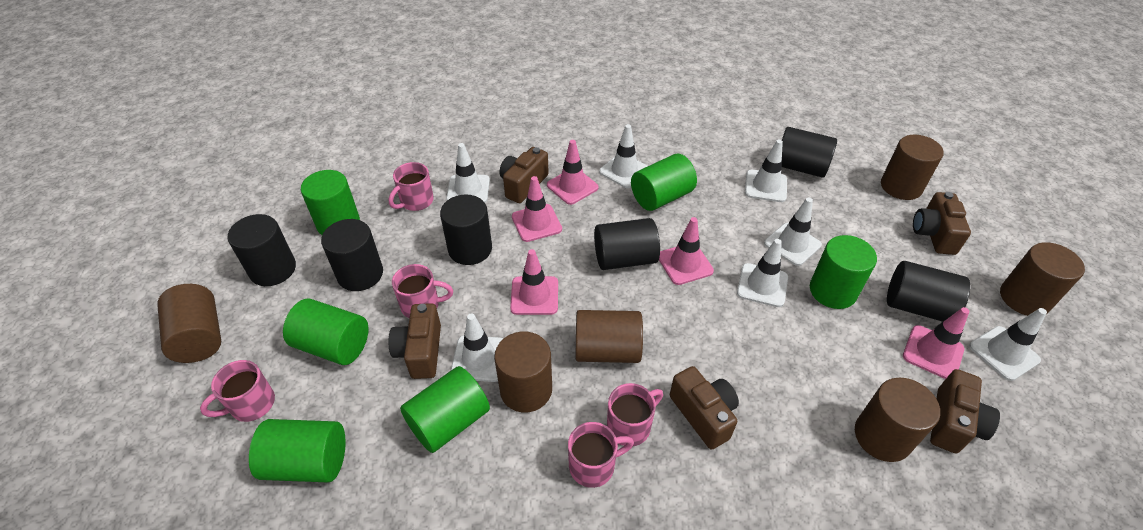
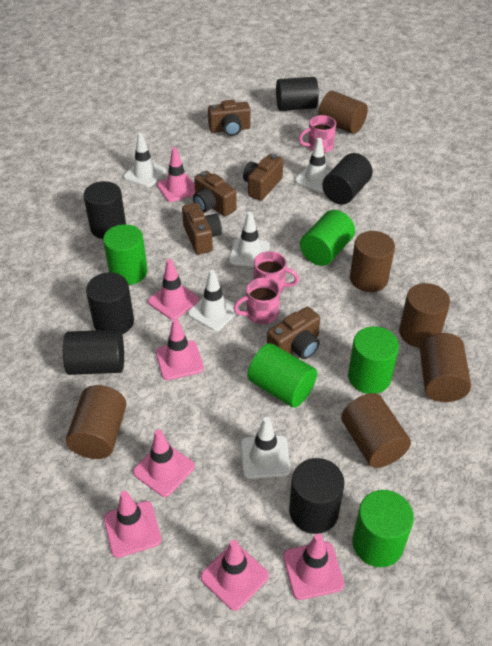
green cylinder: [249,419,346,483] [283,299,369,365] [301,170,360,235] [400,366,490,453] [631,154,697,211] [810,235,877,309] = 6 -> [103,224,148,285] [247,343,317,408] [300,210,355,266] [348,326,399,394] [352,490,414,567] = 5
pink mug: [200,360,275,422] [389,162,434,211] [392,264,453,318] [568,422,634,488] [607,383,663,446] = 5 -> [233,278,280,324] [254,251,299,293] [299,115,336,153] = 3
pink traffic cone: [510,249,558,315] [512,176,562,242] [547,140,599,205] [659,217,714,285] [903,307,969,379] = 5 -> [104,491,162,558] [133,429,195,497] [148,259,199,320] [156,319,204,380] [157,147,195,202] [201,540,269,611] [283,533,344,600] = 7
white traffic cone: [446,143,490,203] [450,313,504,382] [599,124,648,188] [737,239,788,307] [745,140,787,202] [764,197,822,266] [969,308,1047,381] = 7 -> [124,133,166,187] [188,270,240,331] [229,211,270,267] [241,417,291,479] [295,138,330,192] = 5

